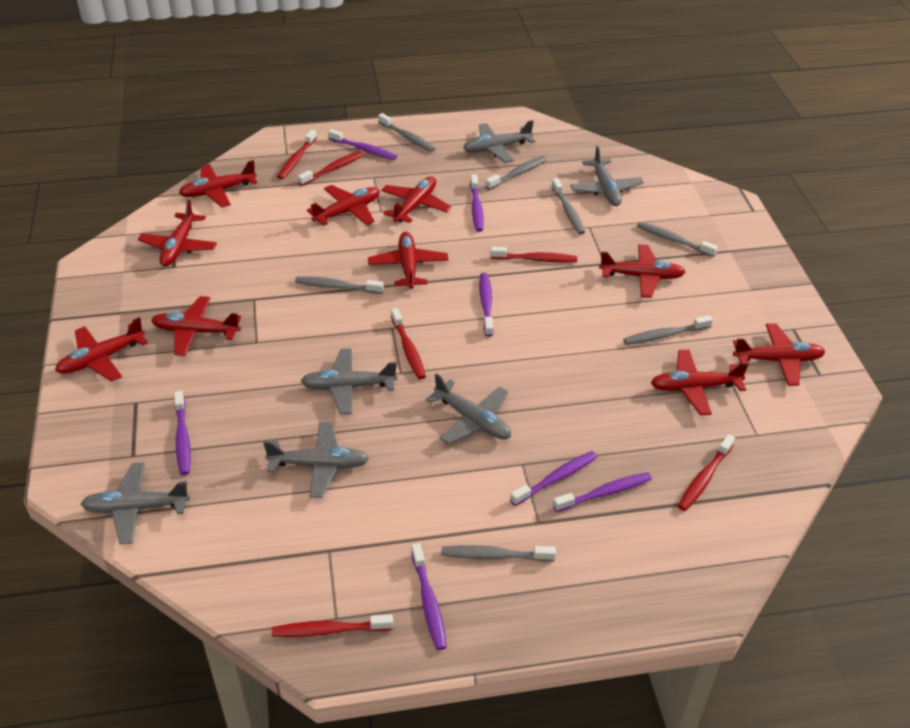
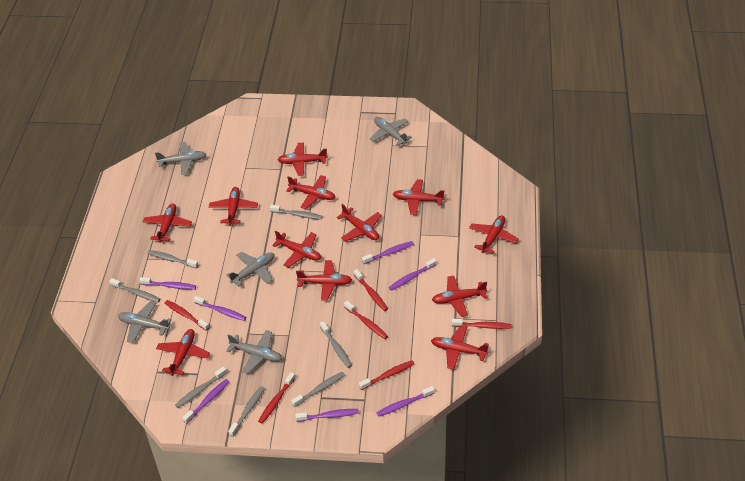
grey plane: [81,462,190,544] [263,422,369,498] [301,348,397,414] [426,373,511,444] [463,120,535,163] [570,146,644,206] = 6 -> [118,301,172,343] [155,142,207,175] [226,252,274,287] [226,330,282,374] [370,117,412,146] = 5
red plane: [55,317,148,382] [138,199,217,266] [151,296,241,356] [179,160,257,207] [307,185,380,226] [368,232,449,289] [381,176,452,223] [599,244,685,298] [651,349,749,415] [733,323,825,386] = 10 -> [143,203,192,243] [156,329,210,376] [209,187,258,225] [272,231,321,268] [278,143,328,176] [286,175,335,209] [296,260,352,301] [336,204,382,241] [393,179,444,215] [431,325,489,370] [432,276,488,317] [469,215,519,254] = 12

